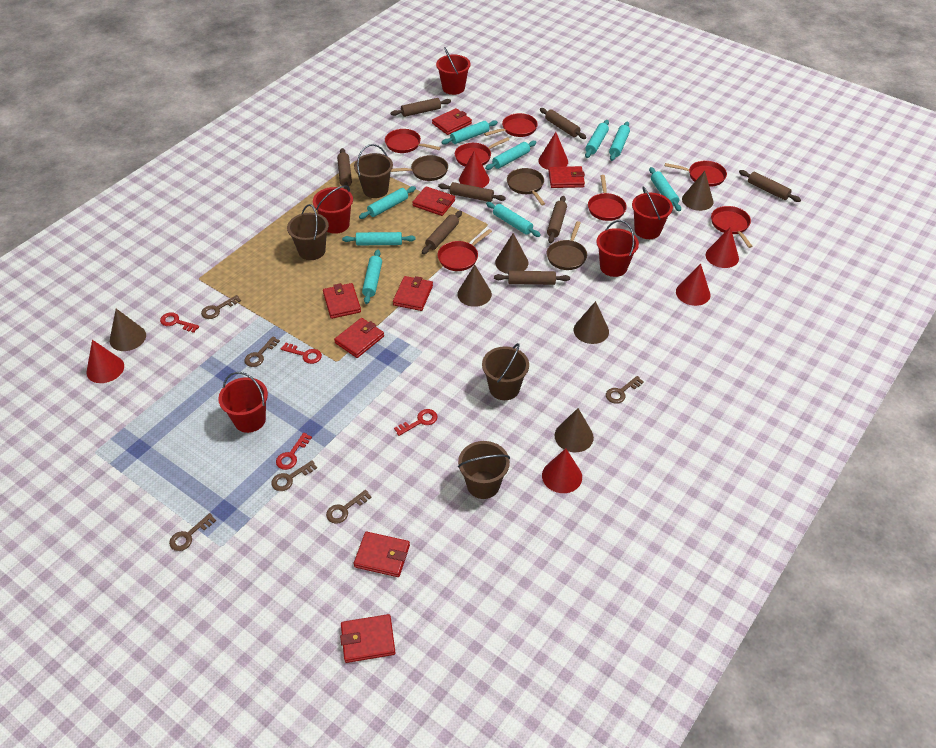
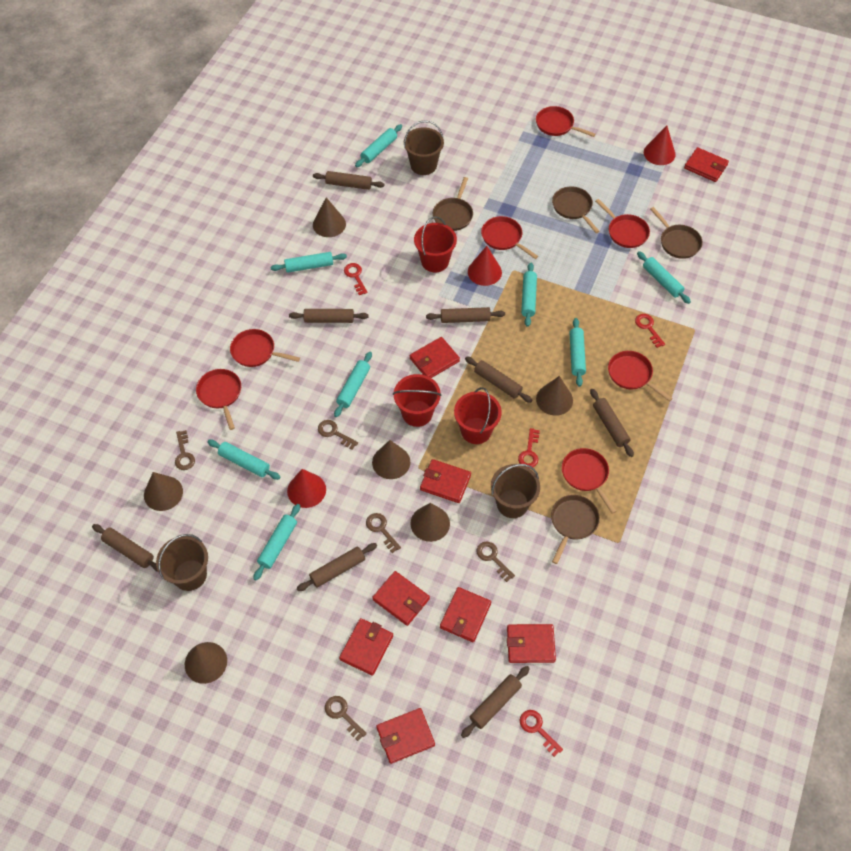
brown bucket: [287,204,329,260] [354,144,393,198] [458,441,510,499] [482,343,529,400] = 4 -> [156,534,208,591] [404,120,444,175] [491,464,540,518] = 3
brown key: [169,513,216,551] [201,295,241,319] [245,337,280,367] [271,460,317,491] [326,490,372,524] [606,376,644,404] = 6 -> [175,430,195,470] [318,420,358,450] [325,696,367,741] [366,513,401,553] [477,542,515,582] = 5
brown pan: [391,155,448,181] [507,168,545,205] [547,221,587,270] = 3 -> [433,177,473,231] [551,495,600,564] [552,186,600,233] [650,207,703,259] = 4
red bucket: [218,372,268,433] [313,185,353,234] [436,47,471,95] [597,220,639,277] [632,186,673,239] = 5 -> [393,374,442,427] [414,216,457,272] [454,387,502,444] = 3
red cone: [87,340,124,383] [459,150,489,188] [538,132,568,170] [542,448,582,493] [676,264,710,306] [706,227,739,268] = 6 -> [287,469,326,508] [468,246,502,286] [644,126,676,165] = 3
turquoise rolling pin: [342,232,416,245] [359,186,416,219] [362,249,382,304] [442,120,498,145] [485,141,537,170] [486,202,541,237] [585,120,609,158] [609,121,630,161] [649,167,681,211] = 9 -> [207,440,280,480] [253,504,300,580] [270,252,347,273] [334,352,372,417] [355,124,402,167] [521,263,537,327] [570,318,586,387] [637,251,691,304] = 8

